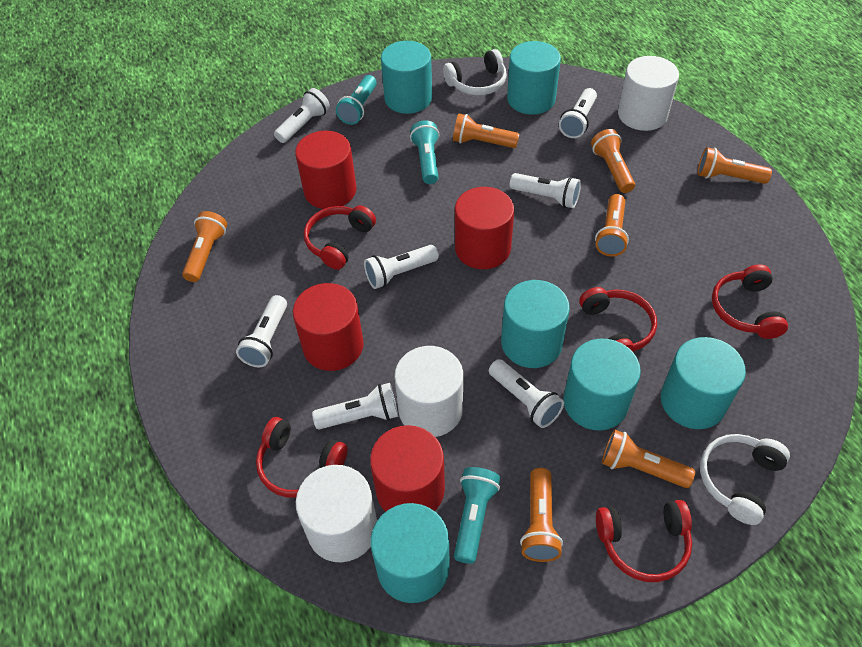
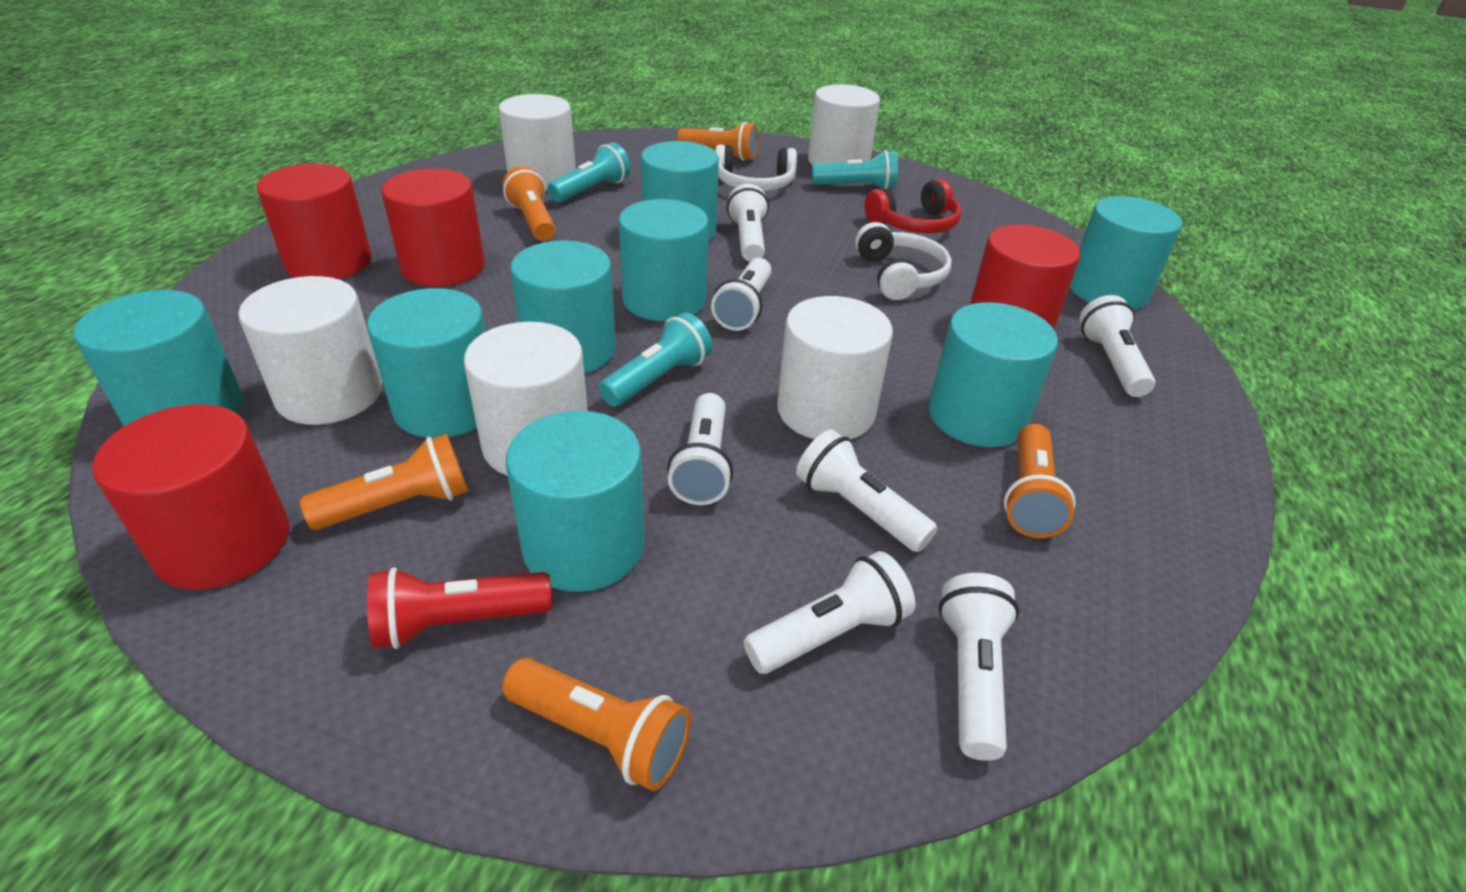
orange flashlight: [182,211,227,282] [453,114,519,148] [520,468,563,562] [591,129,635,193] [595,194,629,256] [602,429,695,488] [698,147,772,184] = 7 -> [300,434,468,530] [502,658,691,791] [503,166,556,241] [677,122,758,161] [1004,424,1076,538] = 5
red flashlight: none = 0 -> [367,568,552,649] = 1
red headphones: [256,417,348,498] [304,205,376,270] [579,287,657,352] [596,500,692,582] [712,264,788,339] = 5 -> [865,179,961,233] = 1
turquoise cylinder: [371,503,450,603] [381,41,432,114] [501,280,570,368] [507,41,561,115] [563,339,641,430] [661,337,746,429] = 6 -> [73,290,243,426] [367,288,486,438] [506,411,645,592] [510,241,616,373] [619,199,709,321] [641,141,719,242] [929,302,1058,447] [1070,196,1182,310] = 8
white cylinder: [296,465,377,562] [394,346,463,437] [618,56,679,131] = 3 -> [238,276,382,425] [464,322,588,476] [498,94,576,191] [777,296,893,440] [808,84,880,165] = 5

